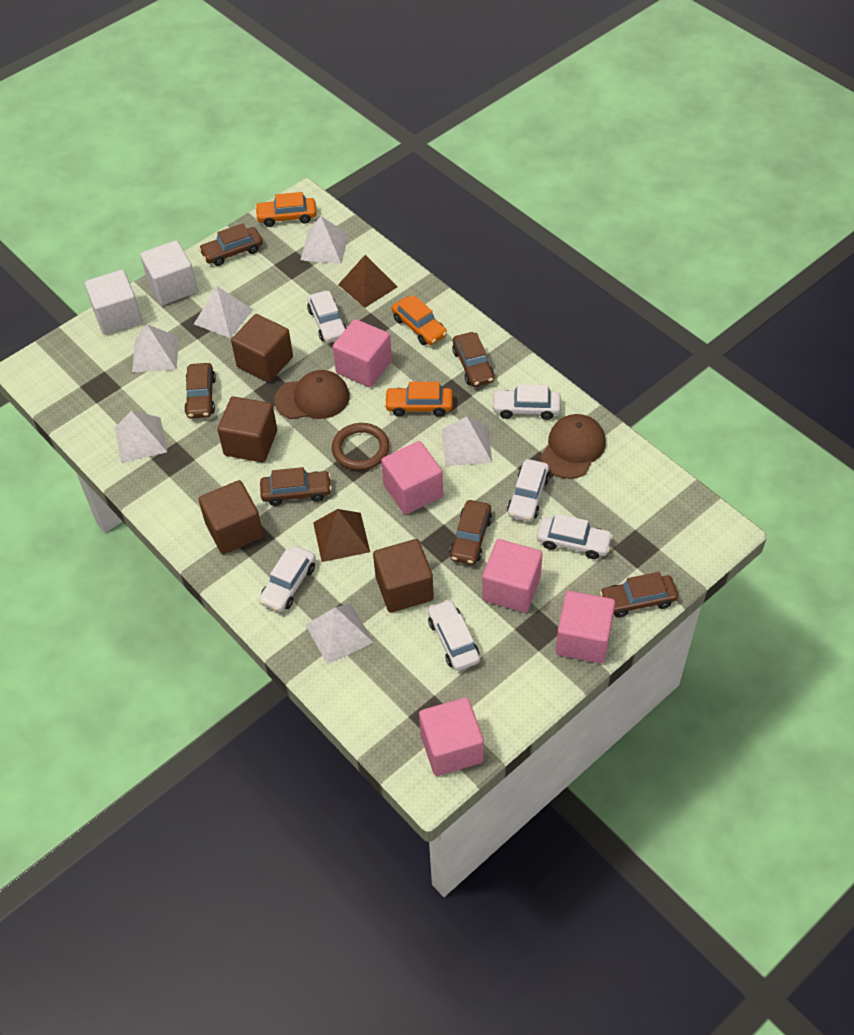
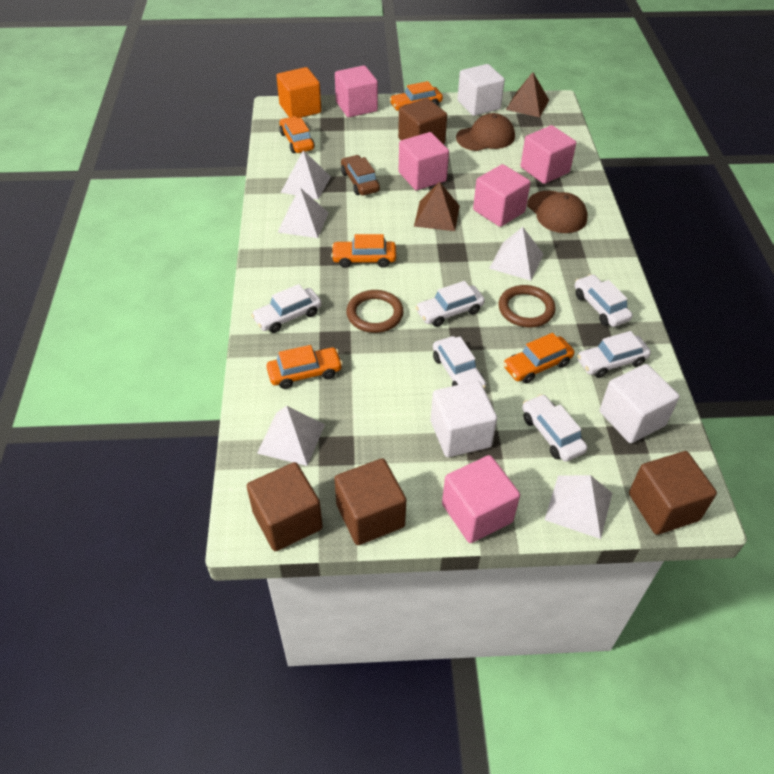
brown car: [184,363,216,419] [199,223,263,266] [260,467,332,506] [449,500,492,565] [452,332,494,387] [600,572,678,618] = 6 -> [341,155,380,196] = 1
brown ring: [332,423,389,471] = 1 -> [346,290,404,333] [499,285,555,328] = 2
orange car: [255,192,317,227] [384,382,453,417] [392,295,447,345] = 3 -> [267,345,343,389] [280,116,314,153] [331,234,396,268] [389,81,443,111] [503,333,574,383] = 5
orange cube: none = 0 -> [276,67,321,118] = 1
white cube: [85,270,142,335] [140,240,198,305] = 2 -> [431,381,497,457] [457,64,505,116] [600,364,680,443] = 3
white pyramid: [115,410,167,463] [132,324,179,372] [194,286,253,338] [300,216,349,264] [306,604,374,664] [442,416,492,466] = 6 -> [257,406,325,466] [278,188,329,238] [281,150,331,199] [489,227,544,281] [545,475,612,539] = 5

